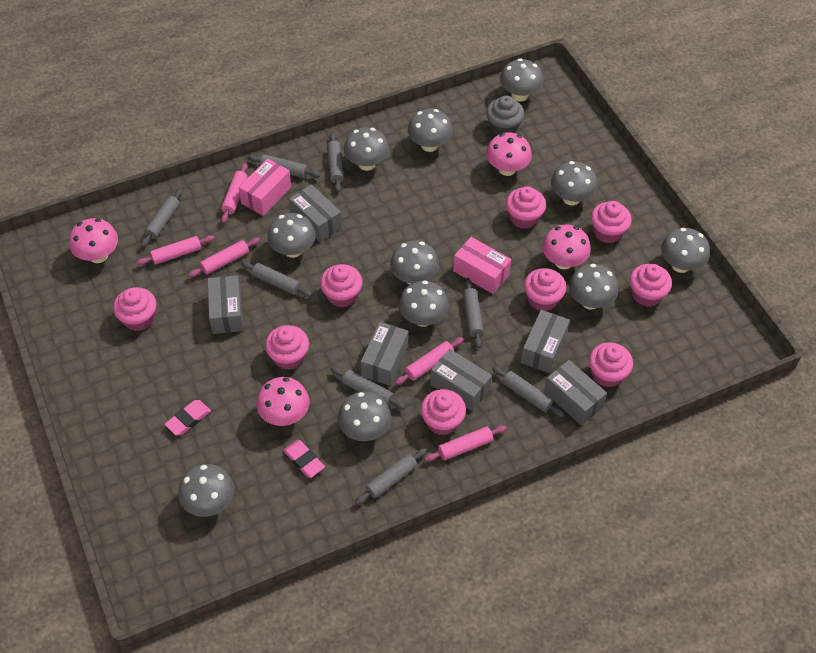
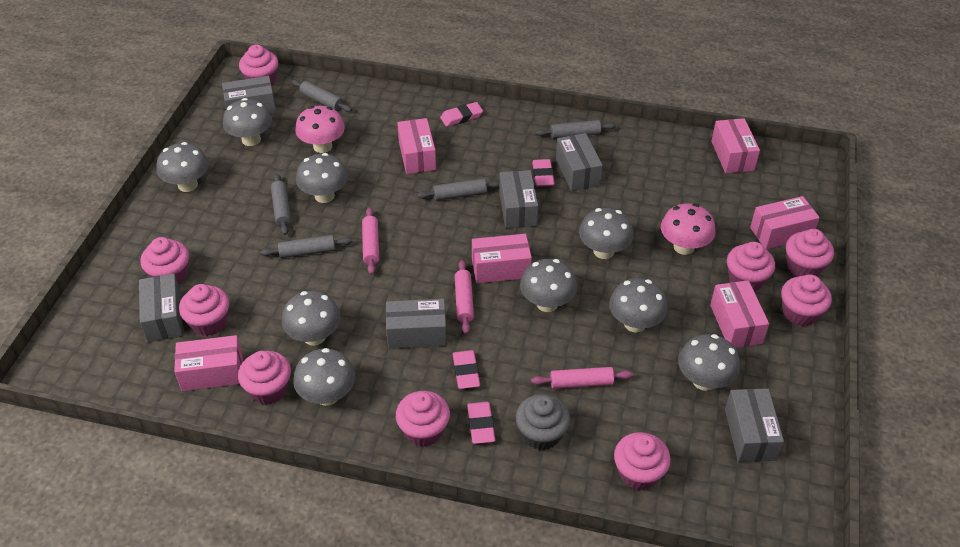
grey mushroom: [178,464,234,517] [267,213,316,258] [338,392,391,441] [344,127,389,171] [390,240,439,285] [399,280,449,327] [408,109,453,152] [500,59,543,102] [551,161,597,205] [569,264,618,310] [661,228,710,273] = 11 -> [156,142,209,192] [223,98,272,146] [282,291,341,346] [293,348,355,406] [296,153,348,203] [520,259,577,312] [579,208,634,259] [609,278,668,333] [678,334,740,391] = 9
grey rolling pin: [141,188,183,247] [241,261,312,297] [248,154,320,178] [327,133,344,192] [330,367,406,410] [355,448,427,505] [463,278,484,348] [492,366,564,417] = 8 -> [260,235,352,258] [271,173,291,235] [292,80,352,112] [417,178,499,201] [535,120,616,139] = 5
pink box: [238,158,291,216] [453,237,511,294] = 2 -> [174,335,243,391] [397,118,436,174] [472,234,532,283] [710,280,769,348] [711,118,760,173] [750,196,820,249] = 6
pink eraser: [164,400,211,436] [283,440,325,478] = 2 -> [440,102,483,127] [453,350,480,389] [467,402,495,444] [532,159,555,187] = 4
pink mushroom: [69,218,118,263] [256,377,310,426] [486,132,532,176] [542,224,591,270] = 4 -> [295,106,345,153] [661,203,715,255] = 2
pink rolling pin: [136,235,215,265] [188,238,260,277] [221,163,248,223] [395,337,464,385] [424,425,507,462] = 5 -> [362,207,379,275] [455,260,474,334] [531,367,633,389] = 3

